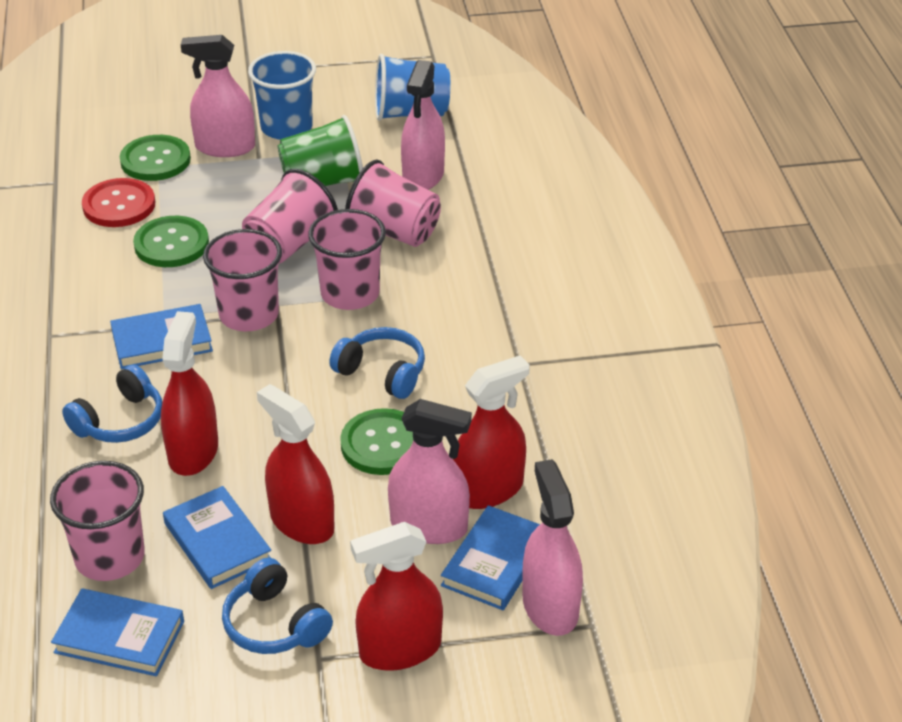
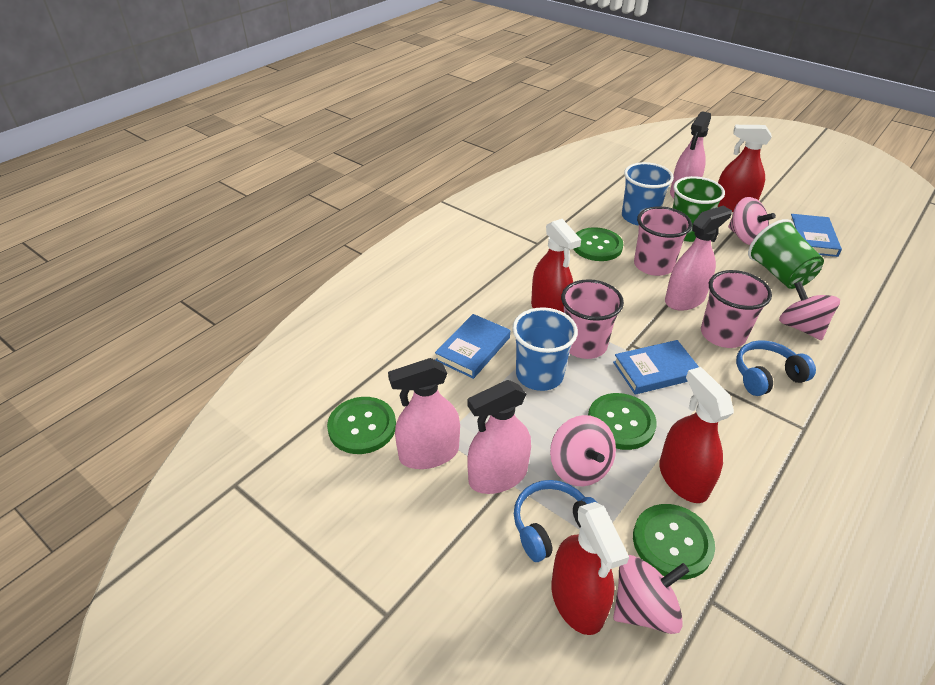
blue book: [51,588,184,676] [110,304,213,369] [163,486,271,589] [441,505,540,610] = 4 -> [435,314,510,379] [613,340,699,395] [791,214,842,257] = 3
blue headphones: [62,364,162,443] [222,558,333,654] [329,327,425,399] = 3 -> [514,480,597,562] [736,340,816,396] = 2
green button: [120,135,191,181] [133,216,209,267] [340,408,413,475] = 3 -> [327,397,396,454] [574,227,624,261] [588,393,657,450] [633,504,715,580] = 4
green cup: [278,115,363,186] = 1 -> [673,176,725,242] [748,219,824,289] = 2
pink cup: [50,461,145,581] [203,229,282,331] [242,169,338,264] [308,209,386,310] [345,160,441,247] = 5 -> [561,279,624,359] [634,206,692,276] [701,270,772,348] = 3
pink spinning top: none = 0 -> [550,415,616,486] [613,555,690,634] [728,197,776,245] [779,281,840,340] = 4
red button: [82,178,155,227] = 1 -> none = 0

